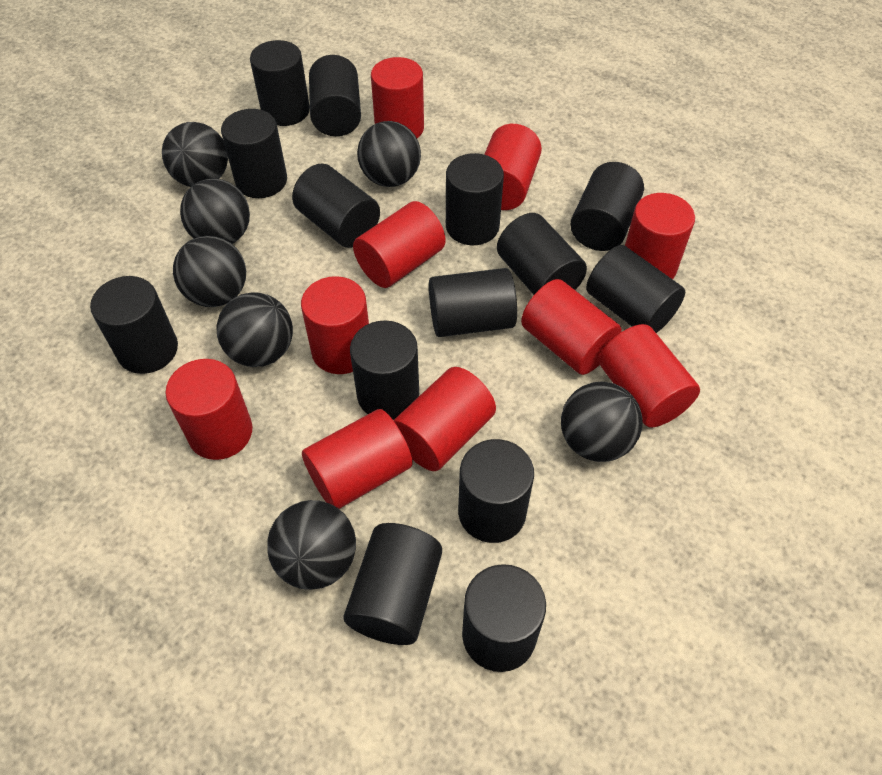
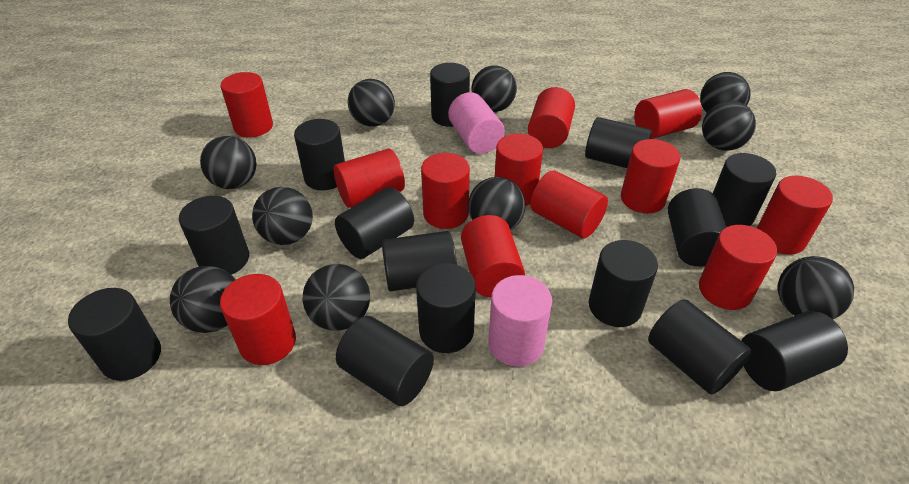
black ball: [162,122,228,187] [173,236,246,307] [180,178,250,244] [216,292,293,367] [267,500,356,590] [357,121,421,187] [561,382,643,462] = 7 -> [170,266,235,333] [200,136,257,189] [252,187,313,245] [303,264,370,330] [348,79,395,127] [468,177,525,230] [471,65,517,112] [700,72,751,113] [702,101,756,150] [778,256,854,319] = 10
pink cylinder: none = 0 -> [448,92,505,154] [488,275,552,367] = 2
red cylinder: [165,359,252,460] [301,276,369,374] [302,409,413,509] [353,201,446,288] [371,57,424,138] [393,367,496,471] [484,124,542,210] [521,279,622,375] [599,324,700,428] [625,193,695,279] = 10 -> [220,72,273,137] [220,274,296,365] [334,149,405,208] [421,153,470,229] [461,215,525,297] [495,134,543,206] [528,87,575,148] [530,170,608,238] [621,139,680,213] [634,89,702,139] [699,225,777,310] [757,176,833,255] = 12

